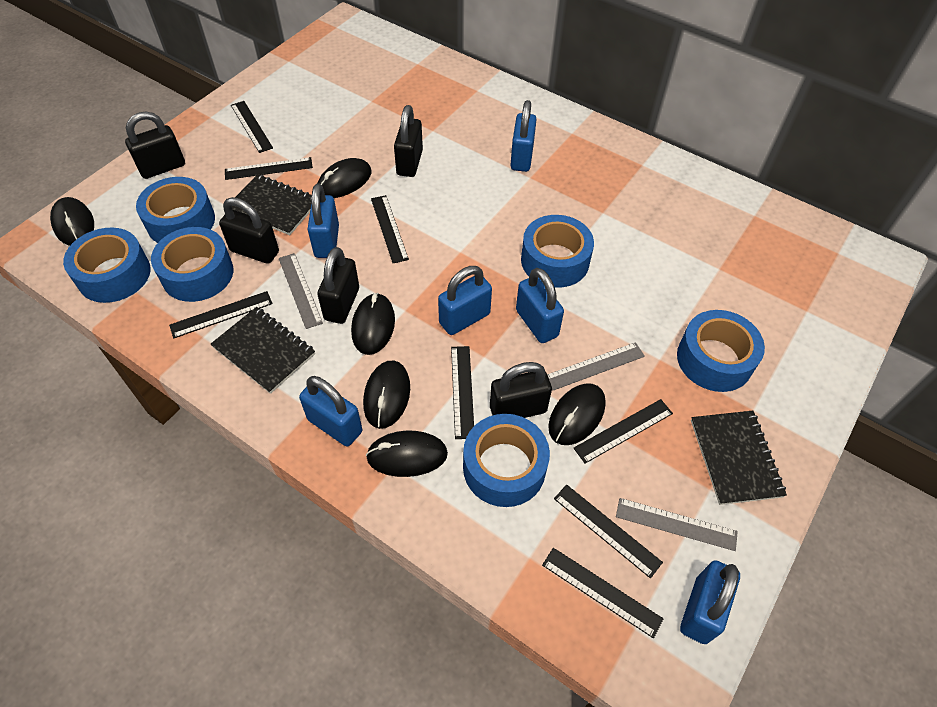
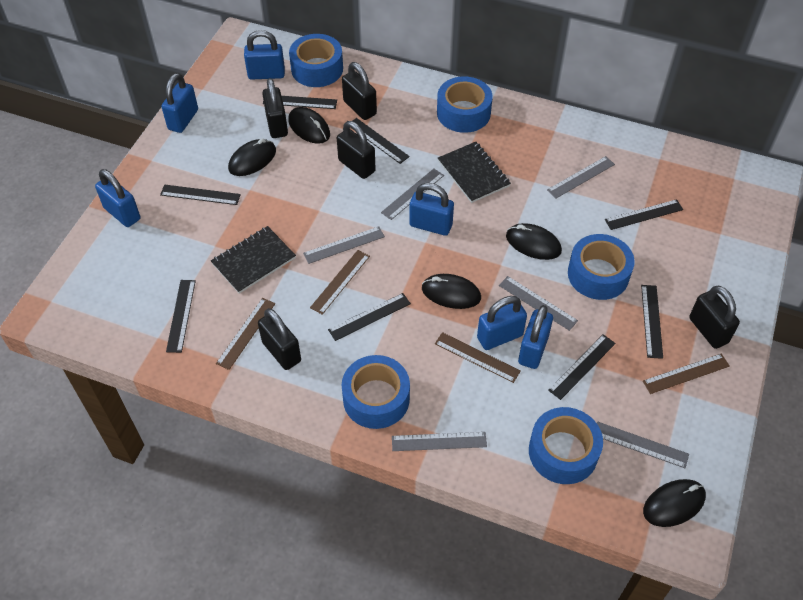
black mouse: [50,197,94,246] [317,158,372,198] [351,293,395,355] [363,360,410,429] [366,431,448,477] [548,383,606,445] = 6 -> [228,138,276,176] [288,107,330,144] [422,274,481,309] [506,223,562,260] [643,479,706,527] = 5
black notebook: [211,307,315,394] [232,174,312,235] [691,411,787,505] = 3 -> [211,226,296,294] [438,142,511,203] = 2
blue tape: [63,228,151,303] [136,177,215,243] [151,227,233,302] [463,414,550,507] [521,215,594,288] [677,310,765,392] = 6 -> [289,34,343,87] [342,355,410,429] [437,76,493,133] [529,407,603,484] [568,234,635,300] = 5
brown ruler: none = 0 -> [216,298,275,370] [310,250,370,315] [435,332,521,383] [643,354,730,394] = 4
grey ruler: [279,253,323,329] [547,342,645,390] [616,498,738,551] = 3 -> [303,226,385,264] [381,169,444,220] [392,432,487,451] [499,276,578,331] [547,156,615,198] [597,421,689,468] = 6

